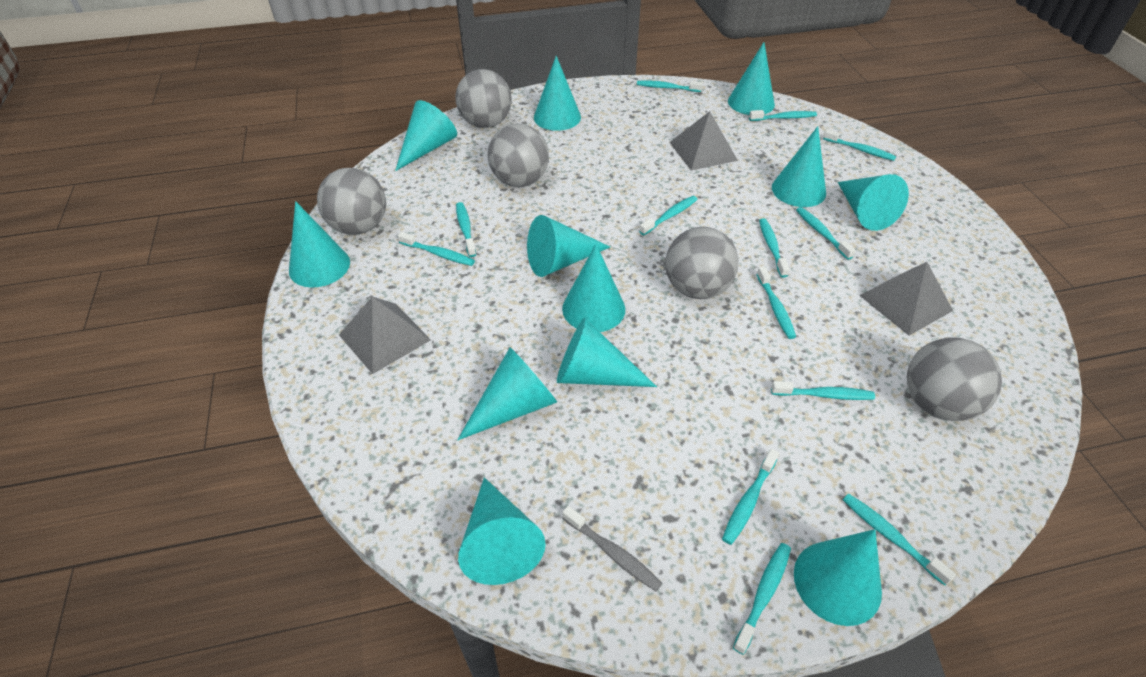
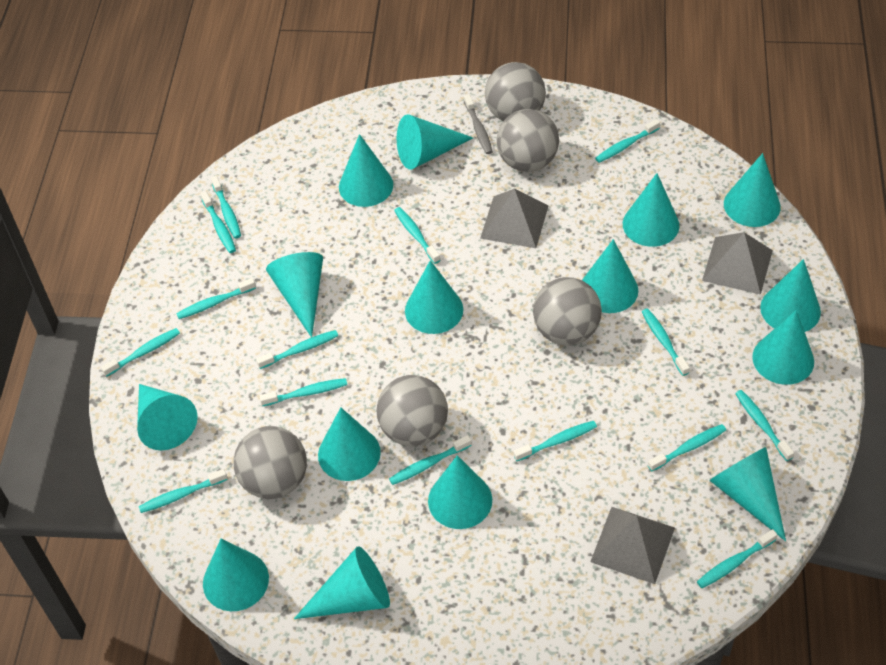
turquoise cone: [289,201,350,287] [395,100,457,171] [458,347,557,440] [458,477,546,585] [527,215,610,277] [534,56,581,131] [557,318,657,387] [562,244,625,332] [728,42,775,115] [772,126,826,207] [794,529,882,626] [838,174,909,231] = 12 -> [137,384,198,450] [203,539,269,611] [266,252,323,337] [294,546,390,619] [318,407,381,481] [339,134,393,207] [397,114,473,170] [405,260,463,334] [428,455,492,529] [582,239,638,313] [623,173,679,247] [709,447,786,541] [724,153,781,227] [752,310,814,385] [760,259,821,332] = 15
turquoise toothbrush: [398,232,475,266] [456,202,476,257] [637,80,703,92] [639,196,698,235] [722,449,779,545] [733,543,791,655] [749,110,817,121] [756,267,796,339] [759,218,790,278] [771,381,875,400] [796,207,856,260] [823,129,896,161] [843,494,956,585] = 13 -> [101,328,180,377] [139,469,228,513] [176,278,256,319] [201,191,236,253] [211,176,241,238] [256,330,338,369] [260,378,347,406] [389,435,472,485] [394,207,440,264] [514,421,597,461] [595,119,660,163] [642,308,690,376] [648,424,726,471] [697,529,778,588] [735,390,794,461] = 15

